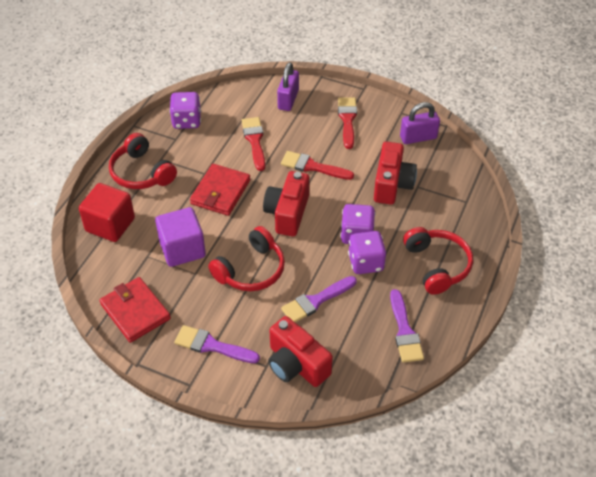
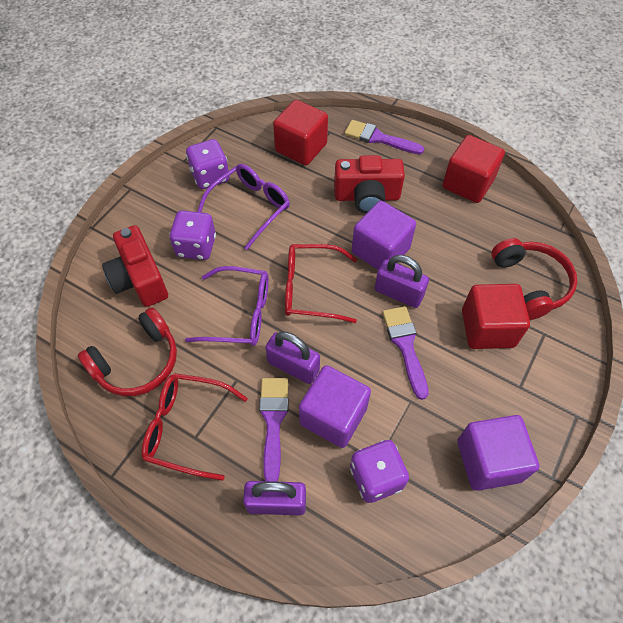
purple cube: [155,207,206,267] = 1 -> [299,365,371,448] [352,201,416,270] [457,415,540,491] = 3
purple glasses: none = 0 -> [185,266,269,346] [197,164,290,250] = 2
purple padlock: [277,62,299,111] [400,102,440,144] = 2 -> [243,481,306,515] [265,331,320,384] [375,255,429,308] = 3
red brush: [241,117,265,171] [281,151,354,180] [338,97,357,149] = 3 -> none = 0
red camera: [263,171,309,237] [268,316,333,387] [374,142,417,205] = 3 -> [102,225,168,307] [334,155,405,213] = 2
red cube: [79,183,135,242] = 1 -> [273,100,328,165] [443,135,505,203] [462,284,530,349] = 3
red glasses: none = 0 -> [141,373,248,481] [285,244,357,323] = 2
red headphones: [109,133,177,189] [208,226,285,291] [403,227,473,295] = 3 -> [78,307,177,396] [491,238,577,320] = 2
red wallet: [99,277,171,343] [190,164,250,216] = 2 -> none = 0

